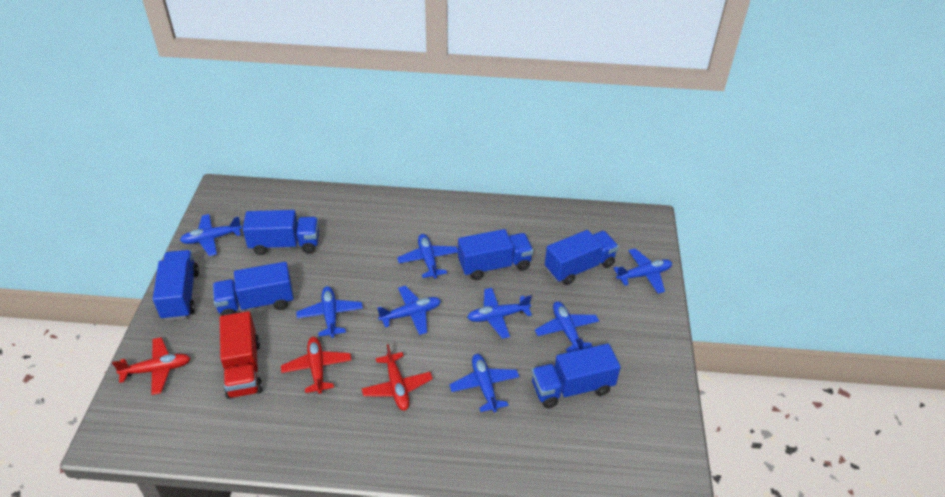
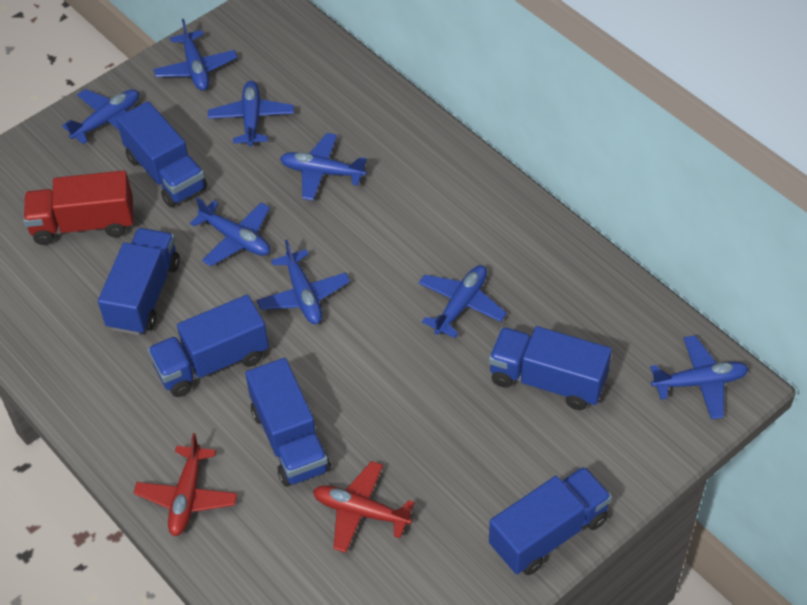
red plane: [112,337,190,395] [281,337,351,394] [361,344,433,411] = 3 -> [134,433,237,536] [313,461,415,553] = 2

